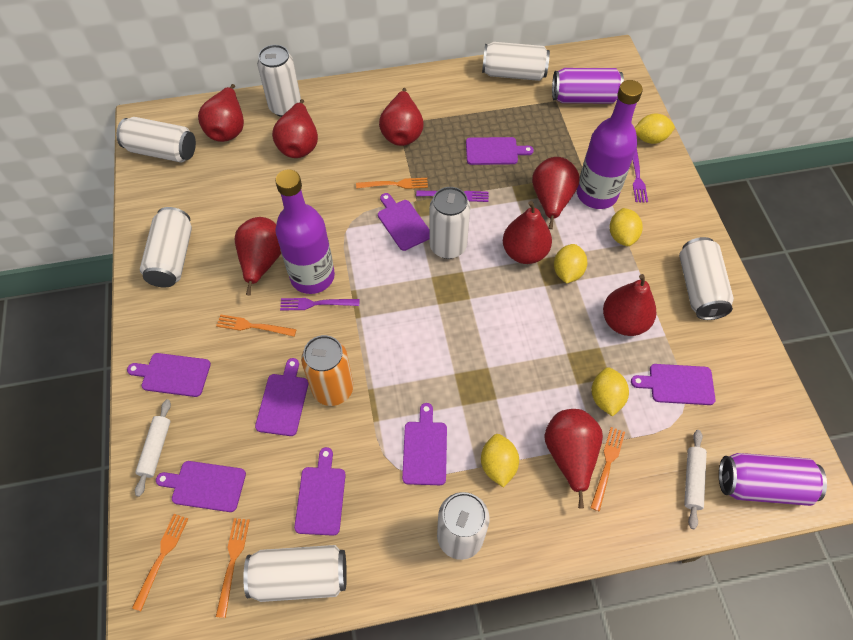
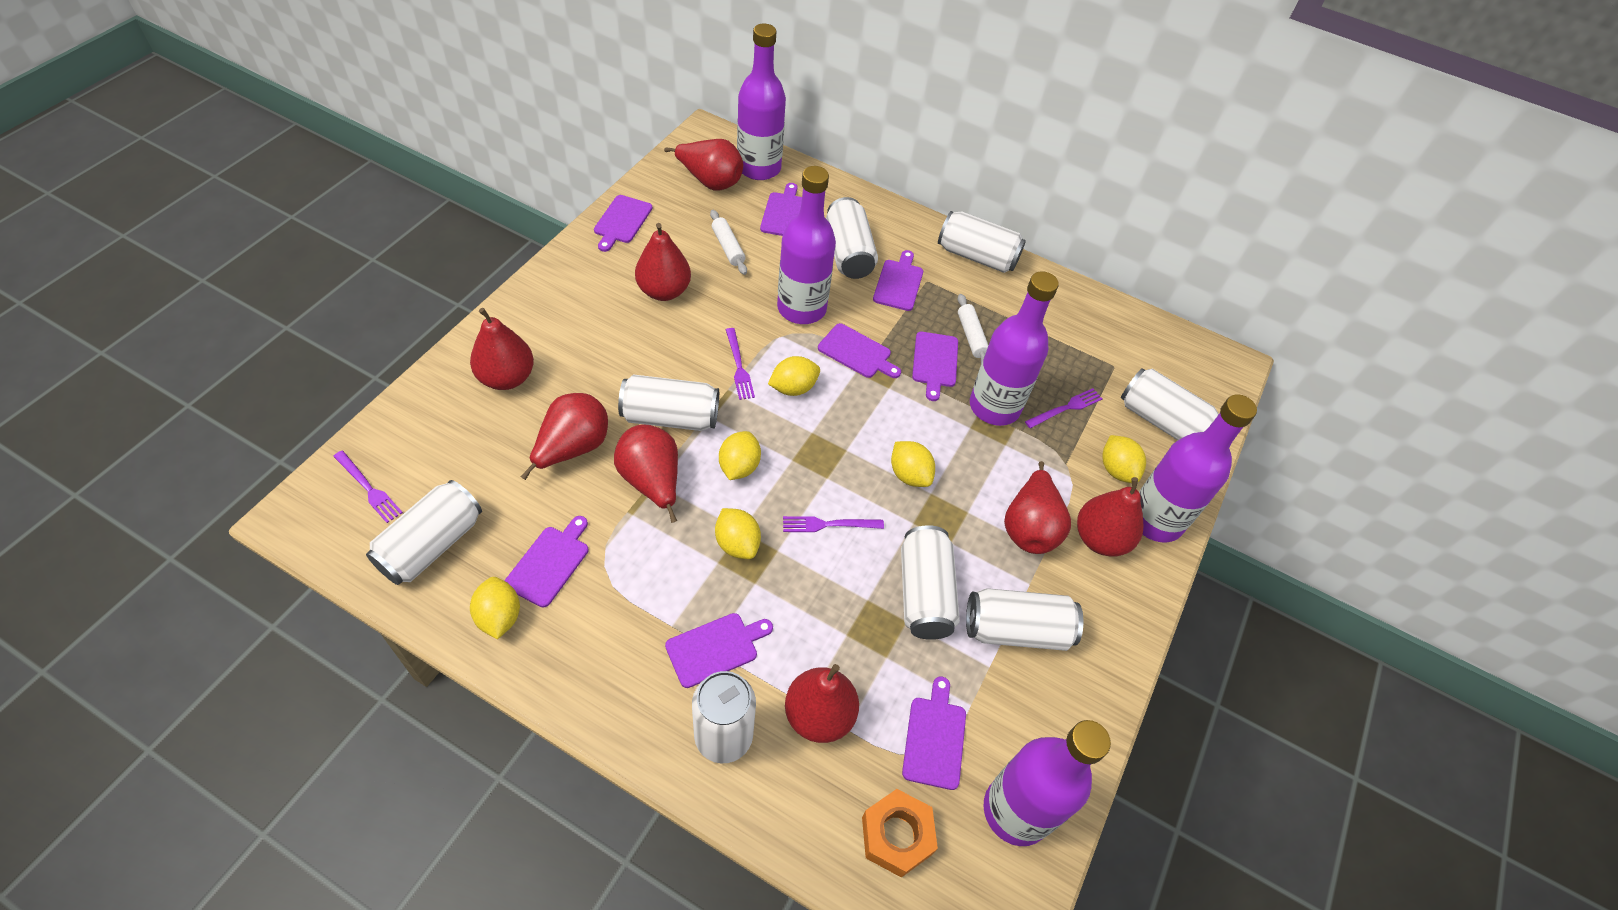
orange can: [301,335,354,406] = 1 -> none = 0
orange fork: [132,514,188,611] [216,314,296,337] [216,518,250,618] [356,178,428,189] [590,427,625,511] = 5 -> none = 0
orange nut: none = 0 -> [862,789,938,878] = 1
purple bottle: [275,169,335,294] [577,80,643,209] = 2 -> [737,24,786,180] [777,166,836,324] [970,271,1059,426] [983,720,1111,846] [1139,394,1257,543] = 5
purple can: [552,68,624,103] [719,453,827,506] = 2 -> none = 0
purple fork: [280,298,359,311] [416,190,489,202] [632,148,648,202] = 3 -> [333,451,403,523] [726,328,755,400] [783,516,884,532] [1025,388,1102,428] = 4
yellow lemon: [481,434,519,488] [554,244,587,284] [592,367,629,417] [610,208,643,246] [635,113,675,144] = 5 -> [470,577,520,639] [715,508,761,559] [719,431,761,480] [768,356,820,396] [891,441,935,487] [1102,435,1146,483] = 6

